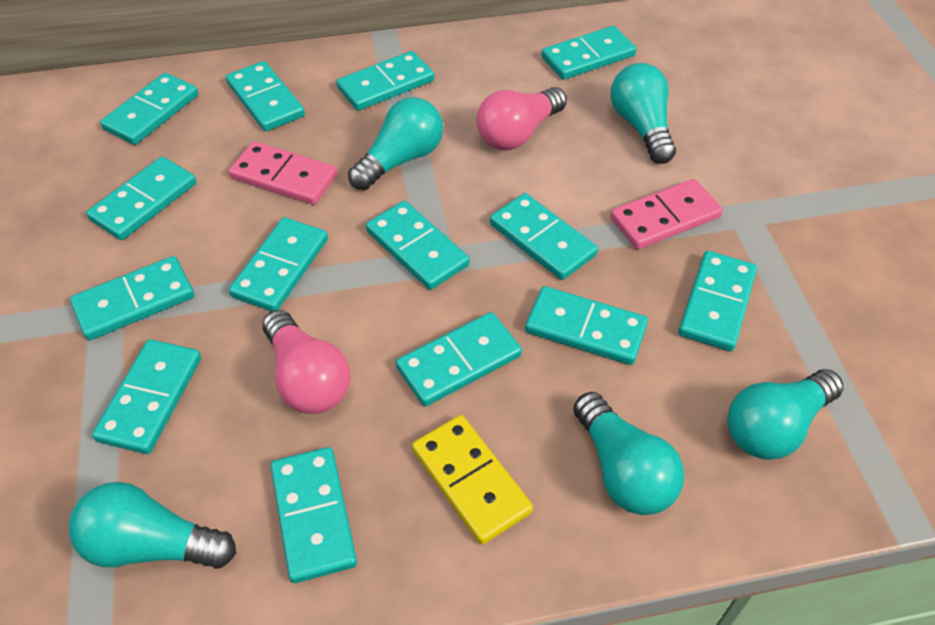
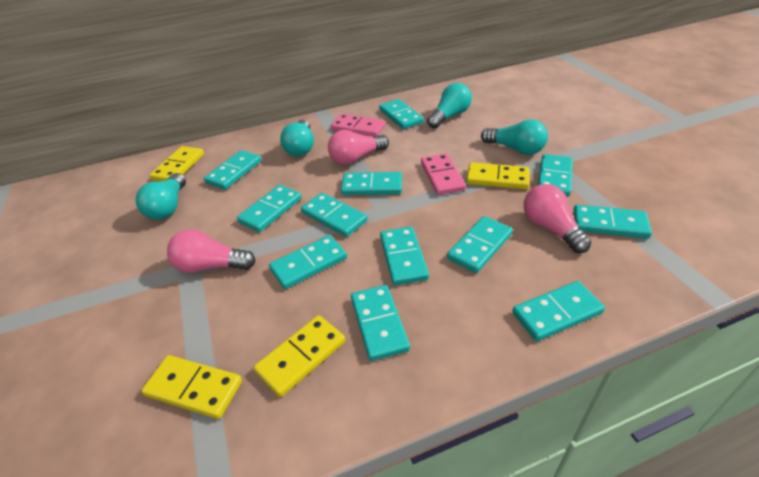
pink light bulb: [262,310,351,414] [477,87,567,150] = 2 -> [167,229,256,273] [328,130,389,165] [524,184,591,253] = 3
turquoise domino: [70,256,194,341] [86,157,196,240] [92,339,201,454] [100,73,198,145] [226,61,305,132] [229,217,328,312] [270,447,357,583] [336,51,434,111] [366,201,470,290] [396,312,522,406] [490,193,598,280] [525,286,648,365] [542,26,636,80] [678,251,757,351] = 14 -> [204,150,262,190] [237,185,302,232] [269,235,347,289] [301,193,367,237] [341,172,402,195] [351,285,410,361] [379,99,424,129] [380,227,429,285] [447,216,513,273] [512,281,605,341] [538,154,573,197] [574,204,652,239] = 12
turquoise light bulb: [69,482,236,569] [348,97,443,190] [573,392,684,515] [611,63,676,164] [728,369,843,460] = 5 -> [135,173,186,220] [280,120,314,156] [427,83,472,129] [481,119,548,155] = 4
yellow domino: [412,415,533,545] = 1 -> [141,355,242,419] [149,146,204,181] [254,315,345,397] [467,162,530,189] = 4

